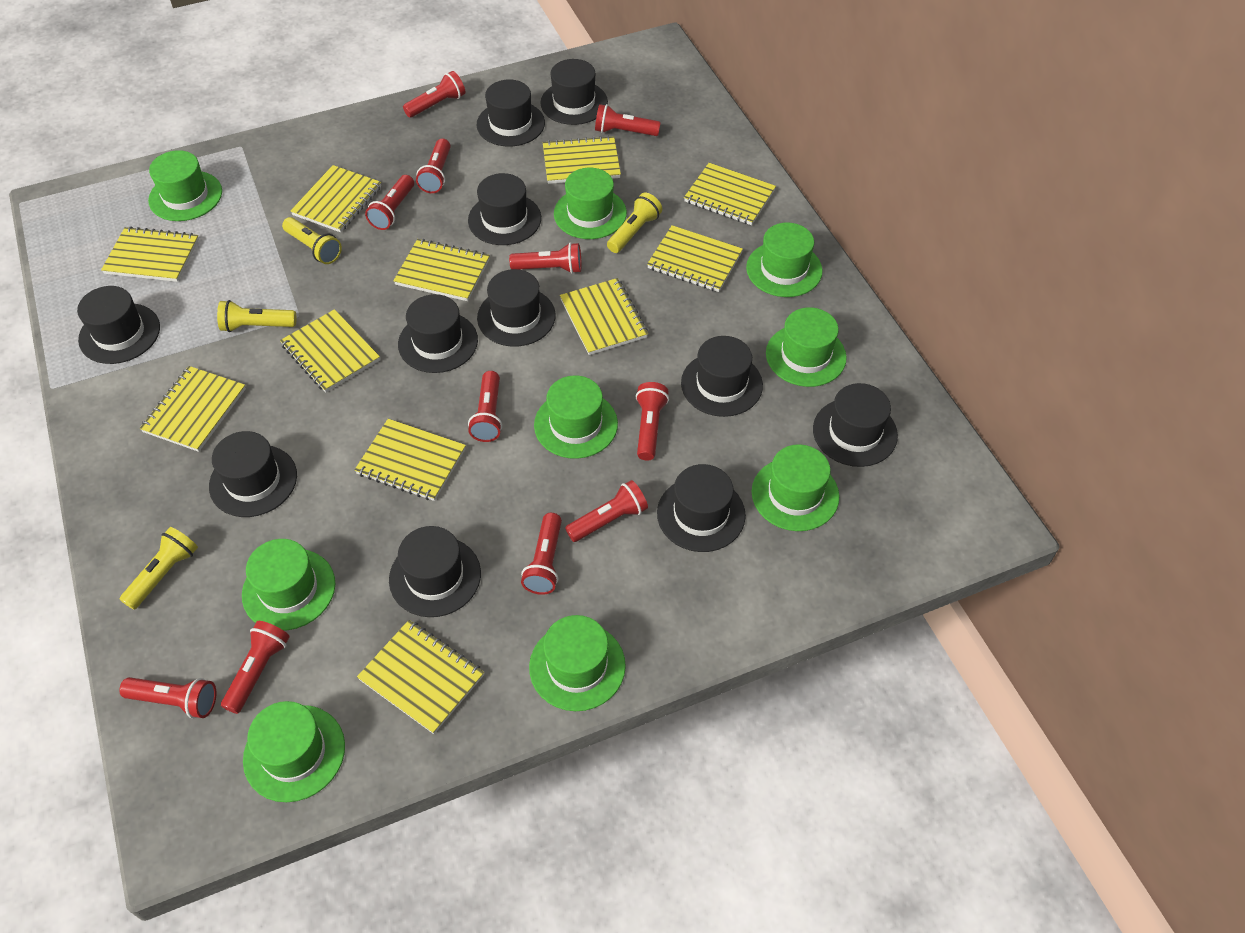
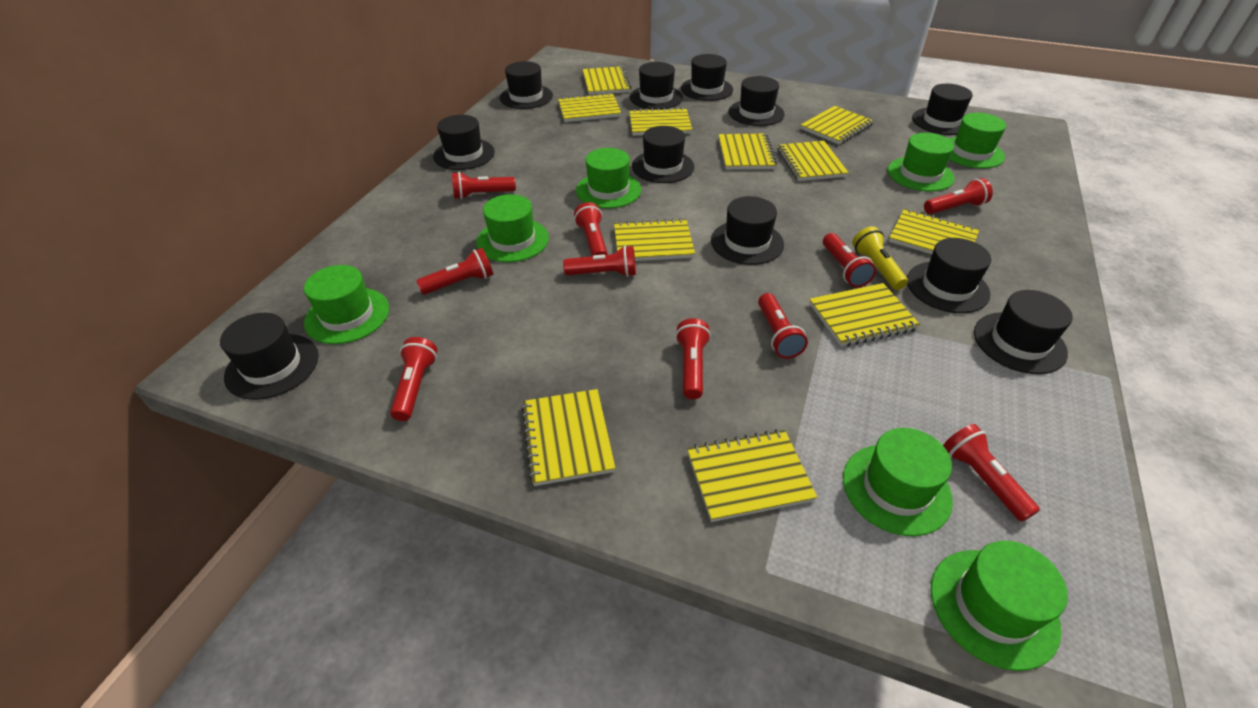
green hat: [148,150,222,221] [242,539,335,631] [243,701,345,802] [529,615,626,711] [534,375,618,459] [554,168,627,239] [746,222,823,297] [752,444,839,531] [766,307,847,387] = 9 -> [304,265,389,344] [476,194,549,262] [576,148,641,209] [843,428,953,536] [888,133,955,192] [931,541,1068,671] [949,113,1006,169] = 7
red flashlight: [119,677,216,718] [221,621,290,714] [365,175,414,230] [403,71,465,118] [416,139,451,193] [468,371,502,442] [509,242,582,274] [521,513,562,595] [565,480,648,542] [595,104,661,136] [635,382,669,460] = 11 -> [390,337,437,421] [416,248,493,295] [452,172,516,199] [563,246,636,277] [574,202,608,256] [675,318,711,399] [758,293,808,359] [823,233,876,287] [924,178,993,214] [943,424,1040,522] = 10
yellow flashlight: [120,527,198,610] [217,300,297,332] [282,217,342,264] [607,193,662,253] = 4 -> [852,226,908,290] = 1

